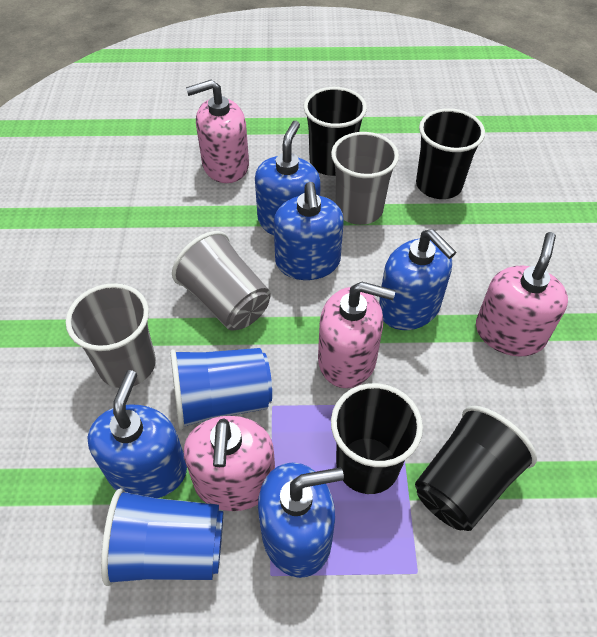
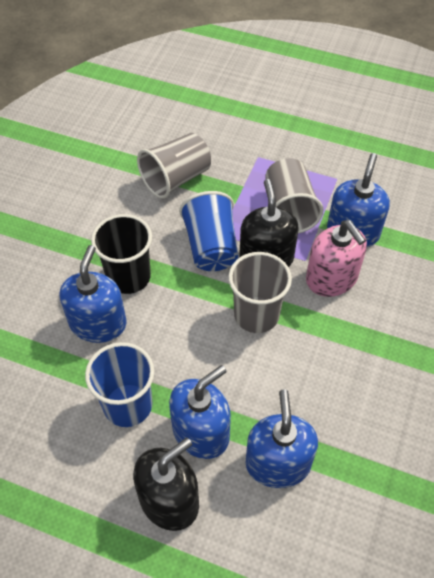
black cup: [304,87,367,176] [331,383,423,494] [415,406,537,531] [416,108,485,199] = 4 -> [91,214,152,294] = 1
black soap dispenser: none = 0 -> [133,438,199,531] [239,179,299,267] = 2
blue soap dispenser: [87,370,187,498] [255,121,321,236] [258,462,344,578] [274,182,344,280] [379,229,456,330] = 5 -> [60,245,127,343] [169,365,231,459] [246,389,318,488] [327,153,390,247] = 4
pink soap dispenser: [184,416,275,511] [186,80,249,183] [318,282,395,388] [476,232,568,356] = 4 -> [306,220,367,297] = 1

